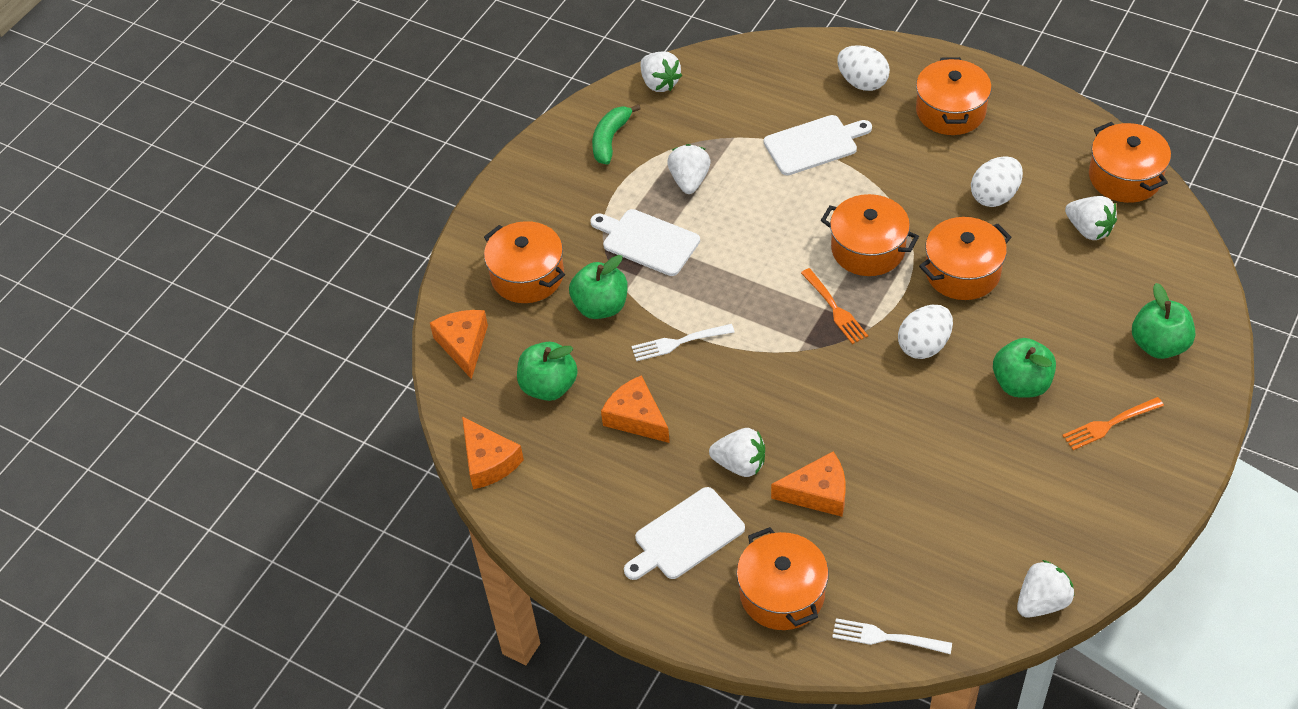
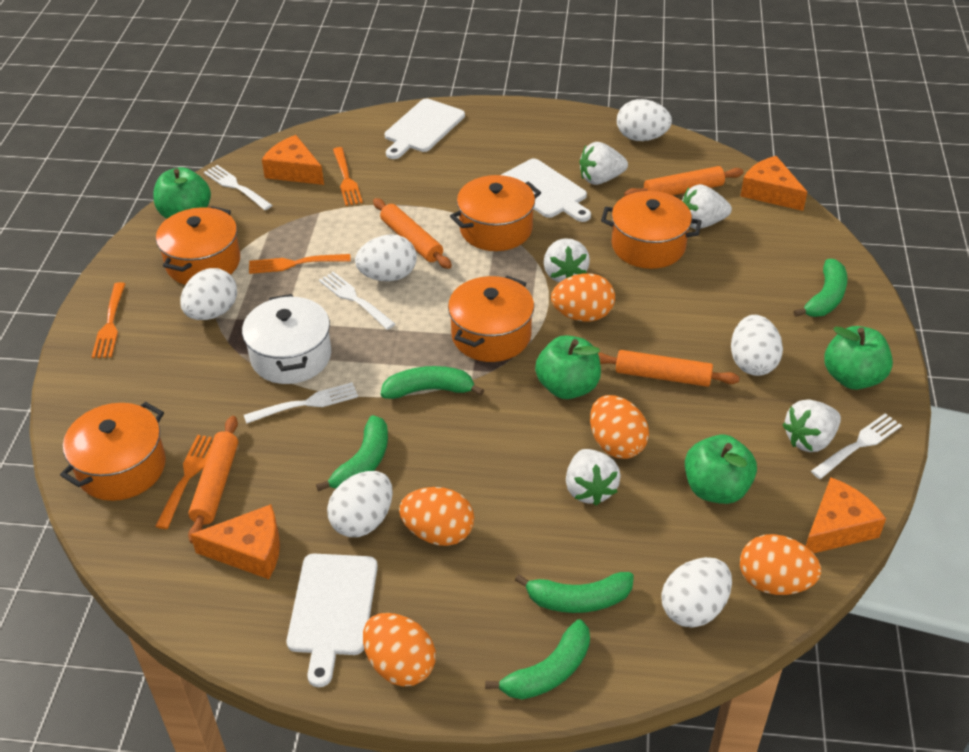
green banana: [592,104,641,165] = 1 -> [316,415,388,491] [380,366,484,399] [485,619,590,700] [515,572,634,613] [793,259,847,317] = 5
orange egg: none = 0 -> [363,613,436,686] [399,487,474,546] [551,274,615,321] [590,395,649,459] [740,534,821,595] = 5
orange fork: [801,268,868,344] [1062,397,1164,450] = 2 -> [92,282,125,358] [155,435,213,529] [249,254,351,274] [333,147,363,206] = 4
orange pot: [484,221,565,303] [737,527,829,630] [821,194,919,276] [916,57,992,135] [919,217,1012,300] [1089,122,1171,203] = 6 -> [60,402,166,501] [156,206,240,285] [448,275,534,362] [450,175,541,251] [601,191,702,269] = 5
orange rolling pin: none = 0 -> [188,416,238,544] [373,198,452,269] [598,350,740,387] [624,166,744,196] = 4
white egg: [837,45,890,91] [898,305,953,359] [971,156,1023,207] = 3 -> [180,268,237,320] [327,471,393,537] [355,234,417,281] [617,99,672,141] [661,557,732,628] [731,315,783,376] = 6
white fork: [632,324,735,361] [832,618,952,654] = 2 -> [204,165,272,210] [244,382,358,424] [319,272,395,330] [811,413,902,479] = 4
white pot: none = 0 -> [242,294,331,384] = 1

